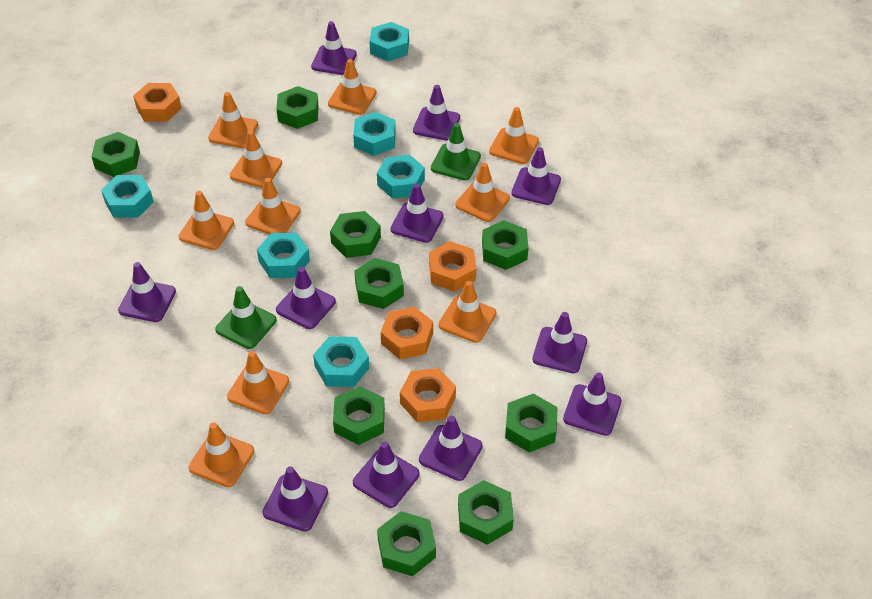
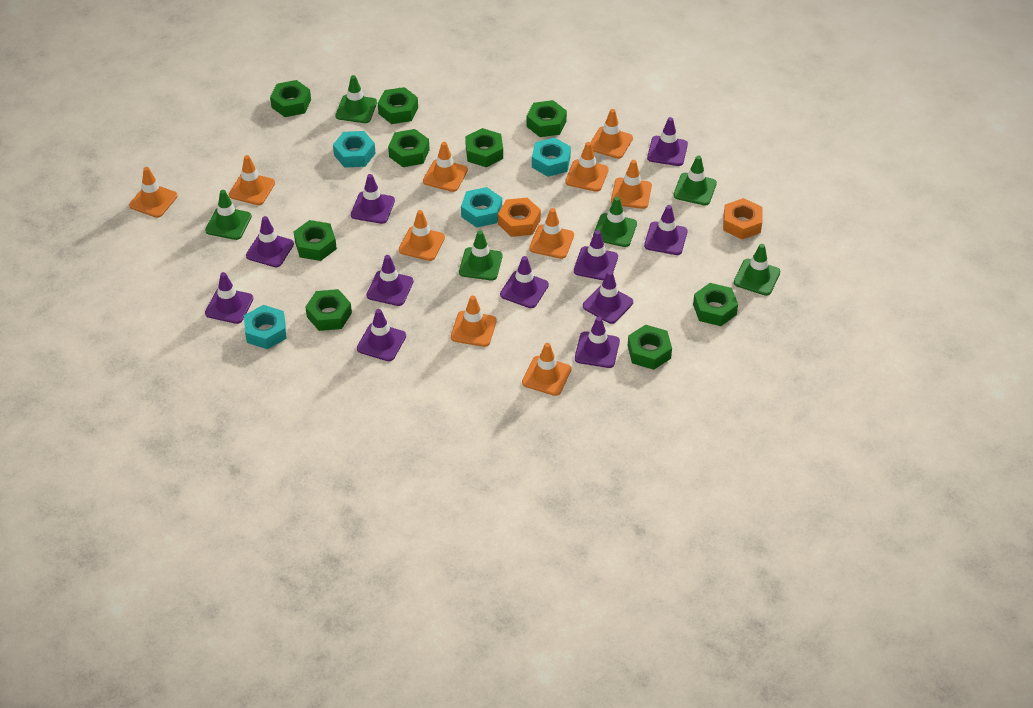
green traffic cone: [215,286,276,349] [431,123,481,180] = 2 -> [205,190,252,240] [335,75,377,123] [459,230,502,281] [593,197,637,247] [673,155,717,206] [734,244,780,296] = 6
orange nut: [133,83,182,122] [381,307,433,359] [400,368,456,422] [429,241,476,292] = 4 -> [498,198,541,237] [723,198,762,239] = 2
turquoise nut: [101,175,154,218] [257,233,310,278] [313,336,369,387] [353,112,396,156] [370,22,409,61] [377,154,425,199] = 6 -> [244,305,287,349] [333,131,376,168] [461,187,502,228] [532,137,571,177] = 4

